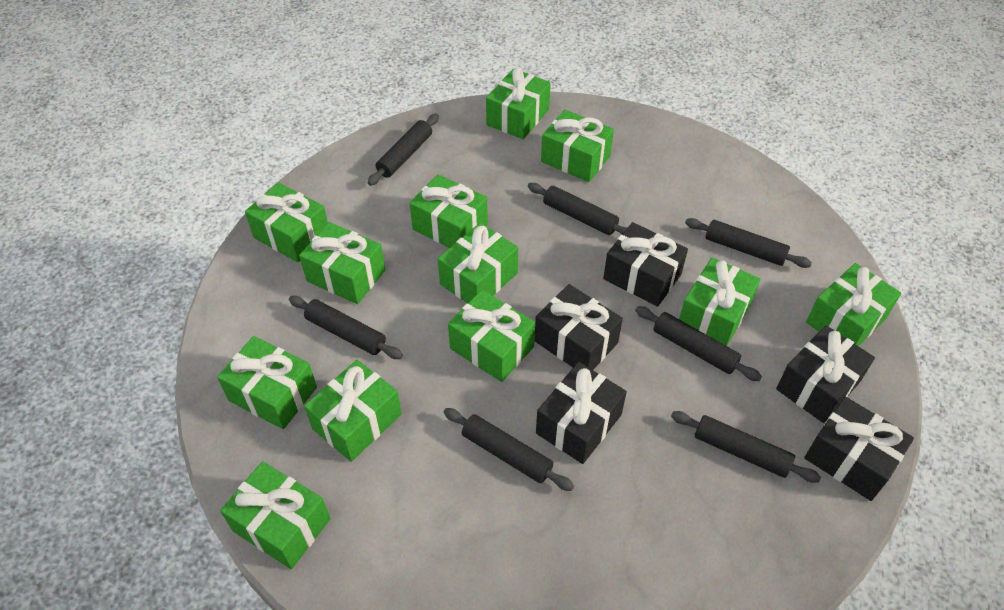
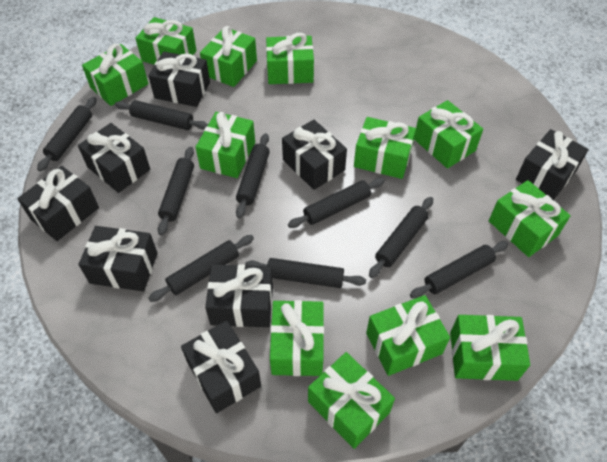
black gift: [534,284,623,370] [536,362,627,464] [603,222,688,307] [776,325,875,423] [804,396,914,501] = 5 -> [17,166,99,241] [78,123,150,193] [78,226,158,291] [148,51,210,107] [181,321,261,413] [205,264,273,327] [282,120,347,190] [516,129,589,200] = 8
black rolling pin: [289,296,403,359] [368,114,439,186] [444,408,574,491] [528,183,627,235] [635,306,762,381] [671,411,821,483] [685,218,812,268] = 7 -> [37,97,97,171] [115,100,208,130] [148,235,254,302] [158,147,194,235] [236,133,270,218] [245,258,366,288] [288,178,385,228] [369,197,433,278] [410,241,508,299] = 9

